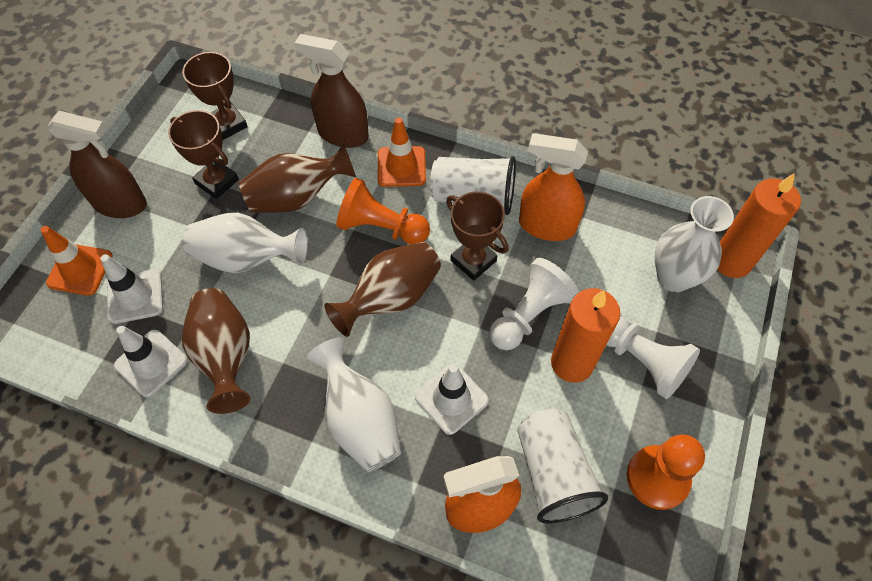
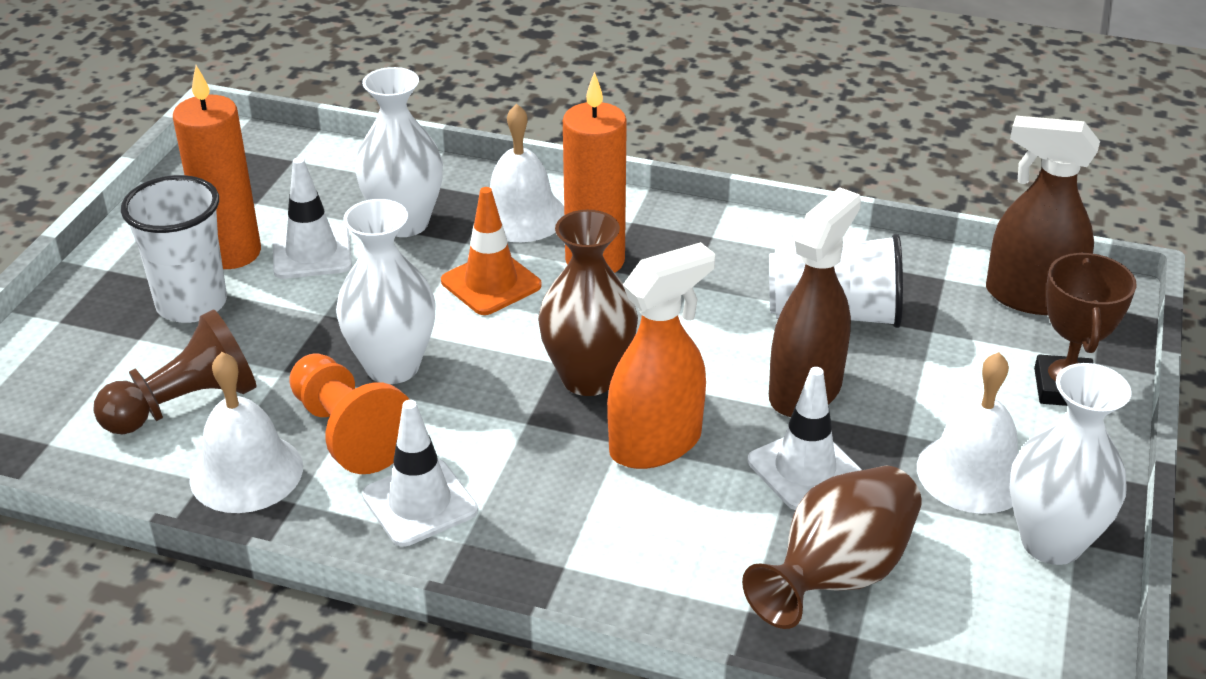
brown pawn: none = 0 -> [93,309,257,434] = 1
brown trophy: [168,110,239,199] [182,52,248,140] [446,192,508,281] = 3 -> [1034,252,1137,406] = 1
brown vase: [182,288,250,414] [239,144,356,213] [324,242,441,337] = 3 -> [538,210,638,396] [742,466,922,629] = 2
orange pawn: [336,178,430,244] [627,435,705,510] = 2 -> [289,353,410,474] = 1
orange spray bottle: [444,456,521,533] [519,133,588,241] = 2 -> [607,242,715,469] = 1
orange traffic cone: [41,226,113,296] [378,118,426,187] = 2 -> [441,187,542,315] = 1
white bell: none = 0 -> [189,352,303,513] [490,104,564,242] [917,352,1018,514] = 3
white pawn: [489,258,579,350] [607,315,700,399] = 2 -> none = 0

